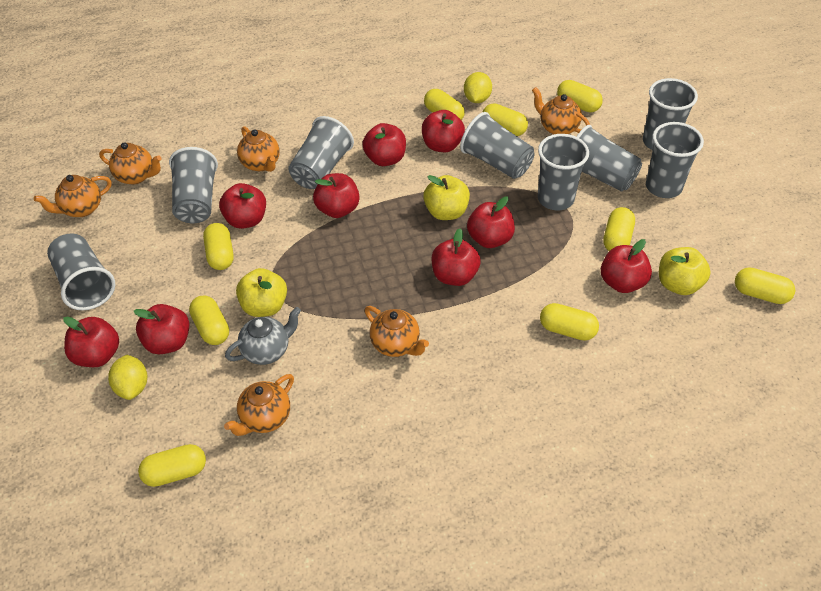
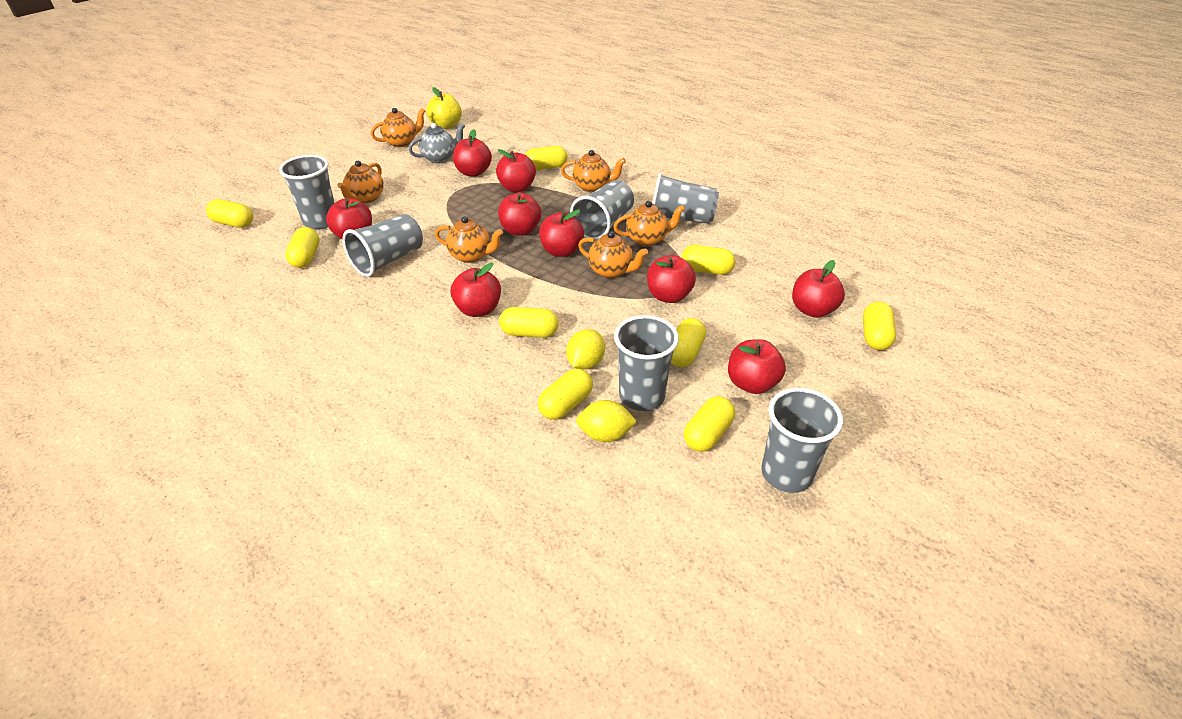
grey cup: [47,234,115,310] [169,147,218,224] [289,116,354,189] [460,112,535,179] [538,134,589,210] [576,125,642,192] [643,78,698,150] [646,122,704,198] = 8 -> [279,155,335,229] [342,214,423,277] [570,180,634,240] [614,315,679,411] [652,173,719,224] [761,388,843,493] = 6
yellow apple: [236,268,287,317] [423,175,470,220] [659,247,711,295] = 3 -> [426,87,462,129] = 1

